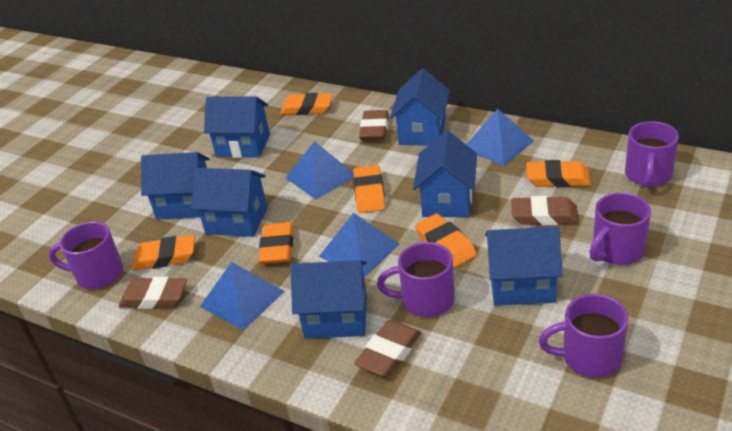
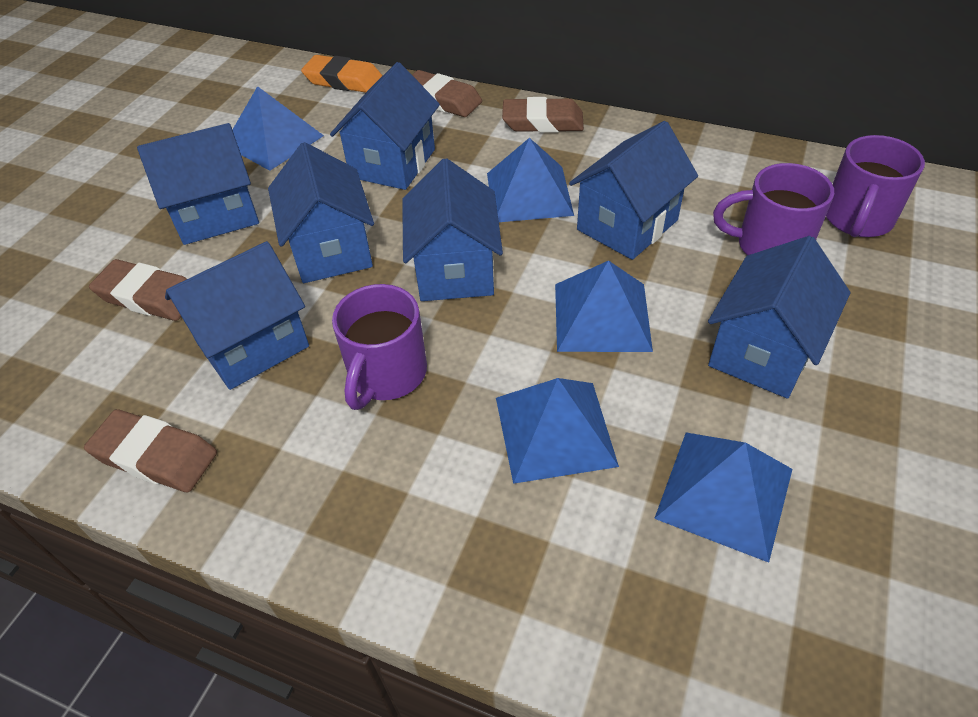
blue pyramid: [200,262,285,330] [286,141,354,199] [319,213,399,277] [466,109,534,166] = 4 -> [232,86,324,171] [487,138,574,222] [496,378,619,484] [555,260,653,352] [654,432,792,563] = 5
orange eraser: [132,235,195,270] [259,222,293,264] [280,93,333,115] [353,165,385,213] [415,214,477,267] [526,160,591,187] = 6 -> [301,55,382,93] = 1
purple mug: [48,222,123,289] [377,242,454,317] [539,294,629,378] [589,193,651,265] [625,121,679,187] = 5 -> [332,284,427,410] [713,163,834,255] [826,135,925,237] = 3

